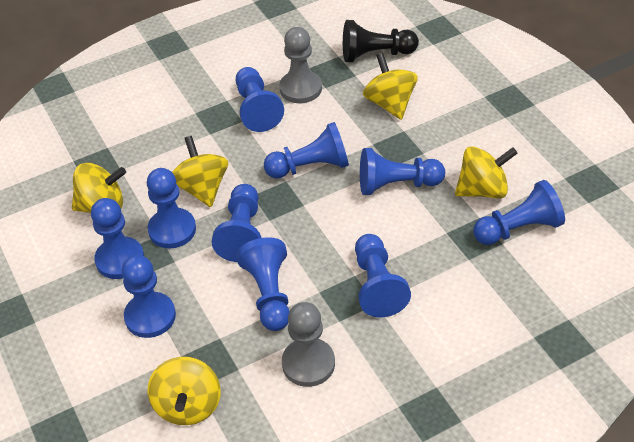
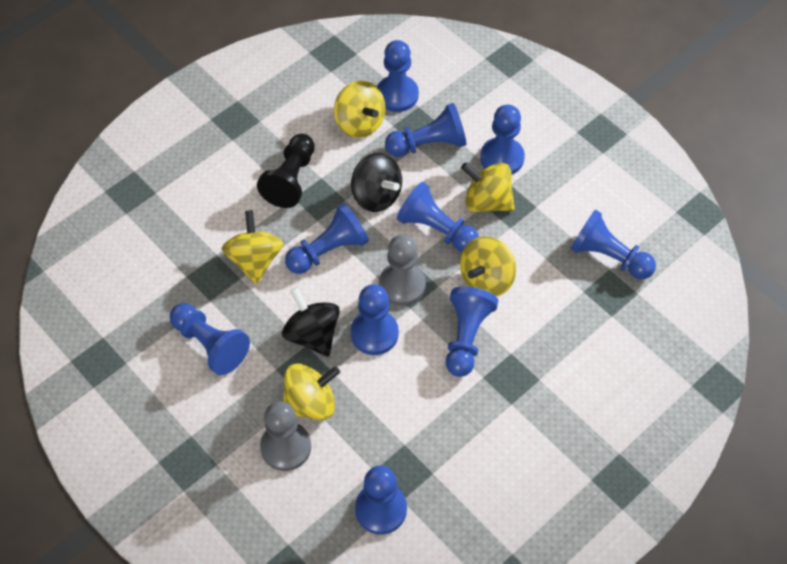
black spinning top: none = 0 -> [282,287,340,357] [351,153,402,212] = 2

